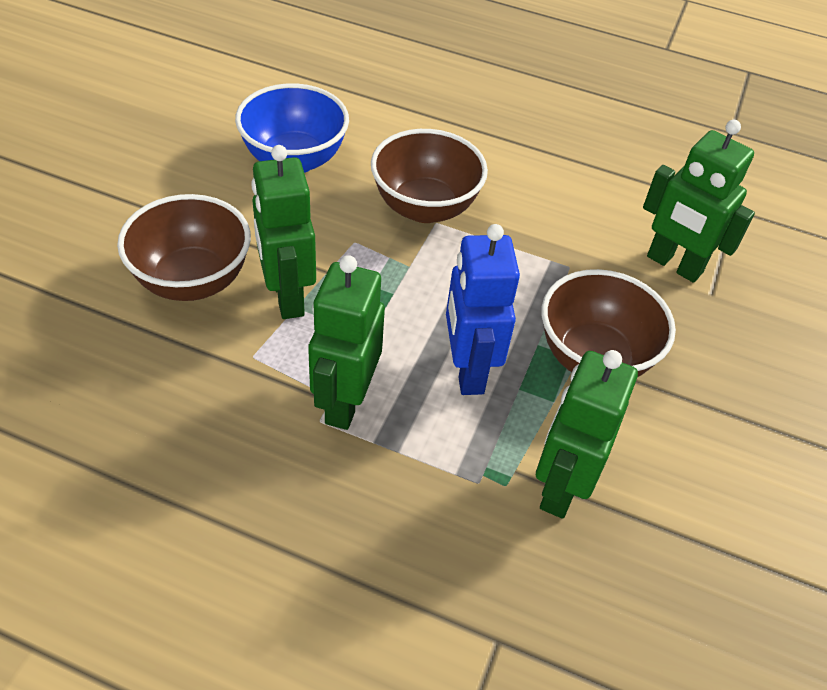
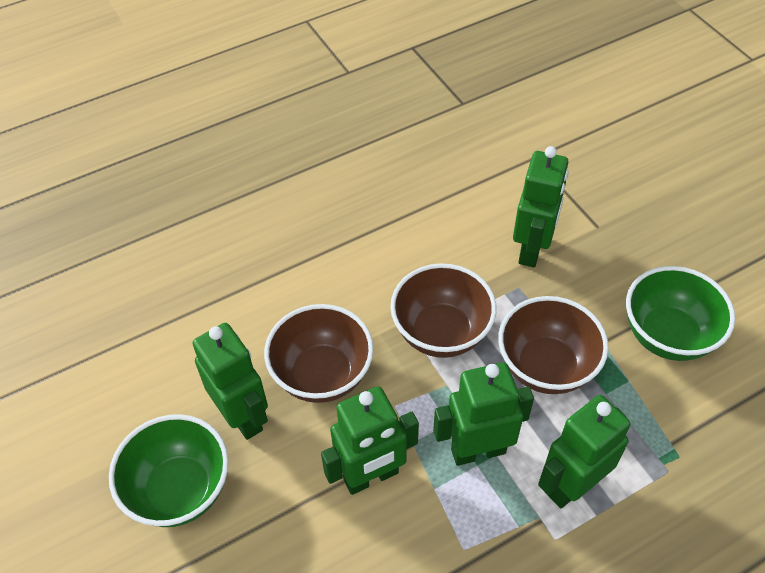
blue bowl: [235,83,349,173] = 1 -> none = 0
blue robot: [446,224,520,395] = 1 -> none = 0
green bowl: none = 0 -> [109,414,229,527] [626,266,735,361] = 2
green robot: [251,145,316,319] [308,255,385,430] [536,350,638,519] [643,120,755,283] = 4 -> [192,323,268,440] [321,386,419,495] [433,362,534,466] [513,146,569,268] [538,395,630,508] = 5

